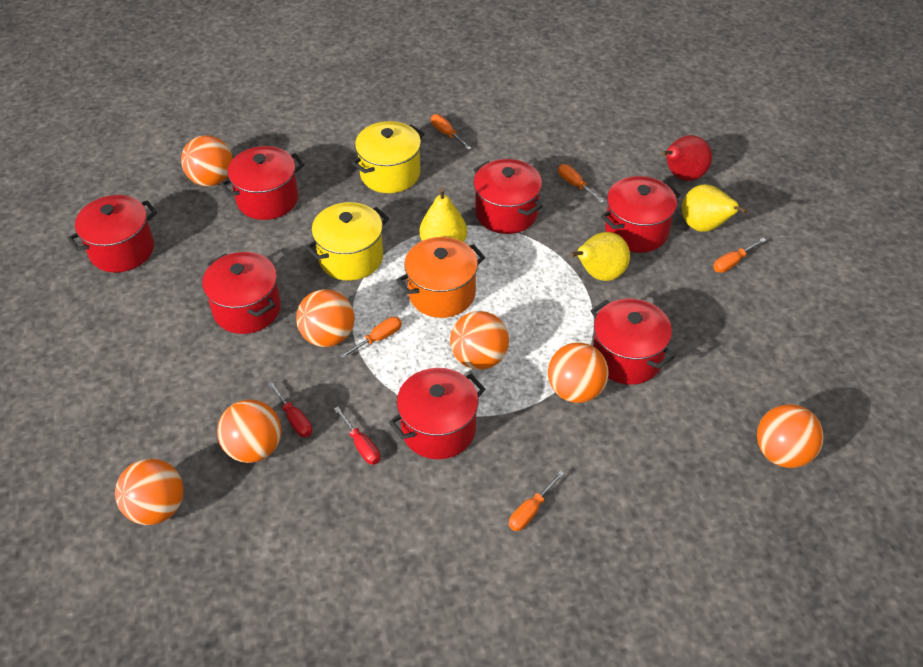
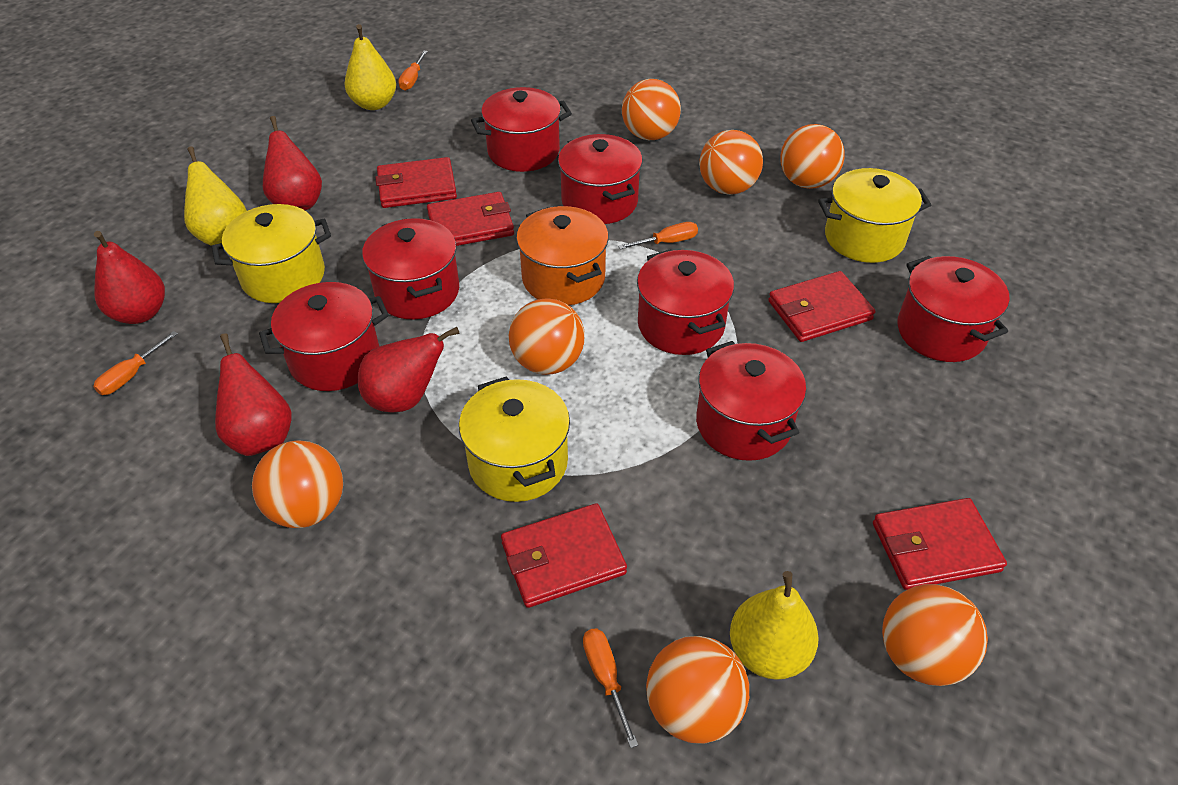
orange screwdriver: [340,317,402,359] [431,114,471,150] [509,471,565,531] [558,164,604,203] [713,238,766,273] = 5 -> [93,331,178,395] [398,51,428,91] [583,629,638,748] [618,222,698,249] = 4
red pear: [661,135,712,181] = 1 -> [94,231,165,324] [215,333,291,456] [263,116,322,210] [358,327,459,413] = 4
red screwdriver: [268,382,312,437] [334,407,380,465] = 2 -> none = 0
red wallet: none = 0 -> [375,157,457,208] [427,192,514,246] [501,503,627,608] [768,271,876,342] [873,498,1007,590] = 5
yellow pot: [305,202,389,280] [351,121,424,193] = 2 -> [212,204,331,303] [459,376,570,502] [818,168,931,263] = 3

